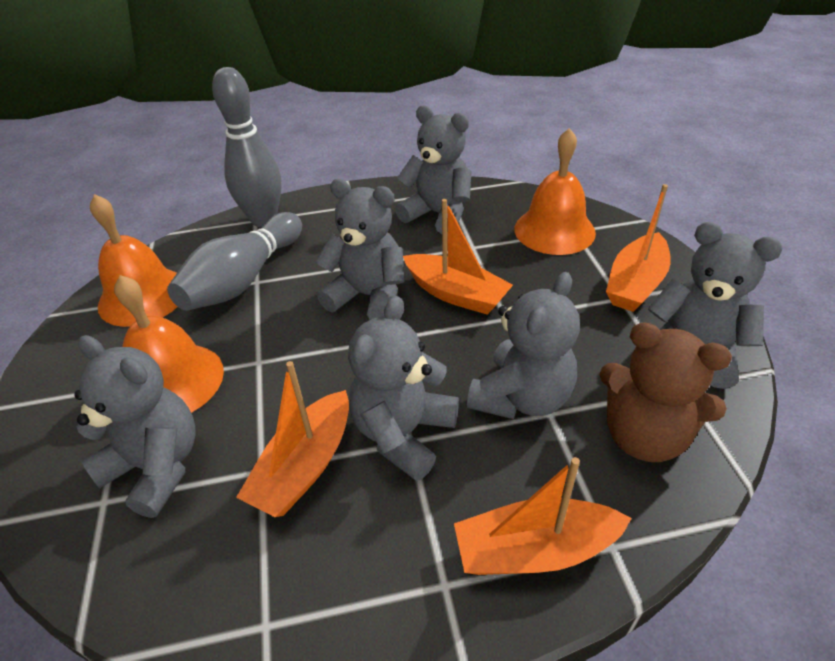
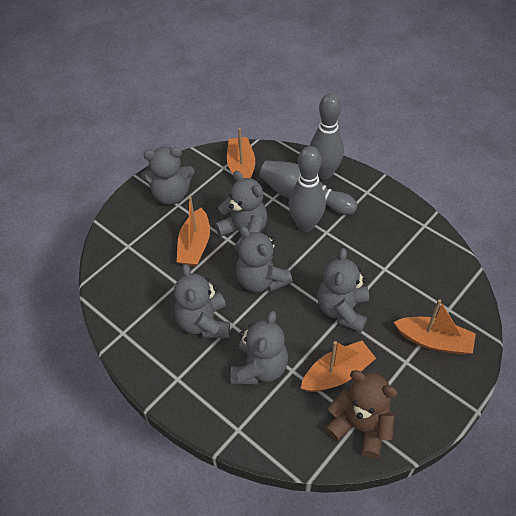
grey bowling pin: [167,212,302,311] [212,67,281,227] = 2 -> [259,161,357,215] [288,146,326,232] [310,93,344,179] = 3
orange bell: [90,194,177,327] [114,275,224,413] [514,128,596,255] = 3 -> none = 0

